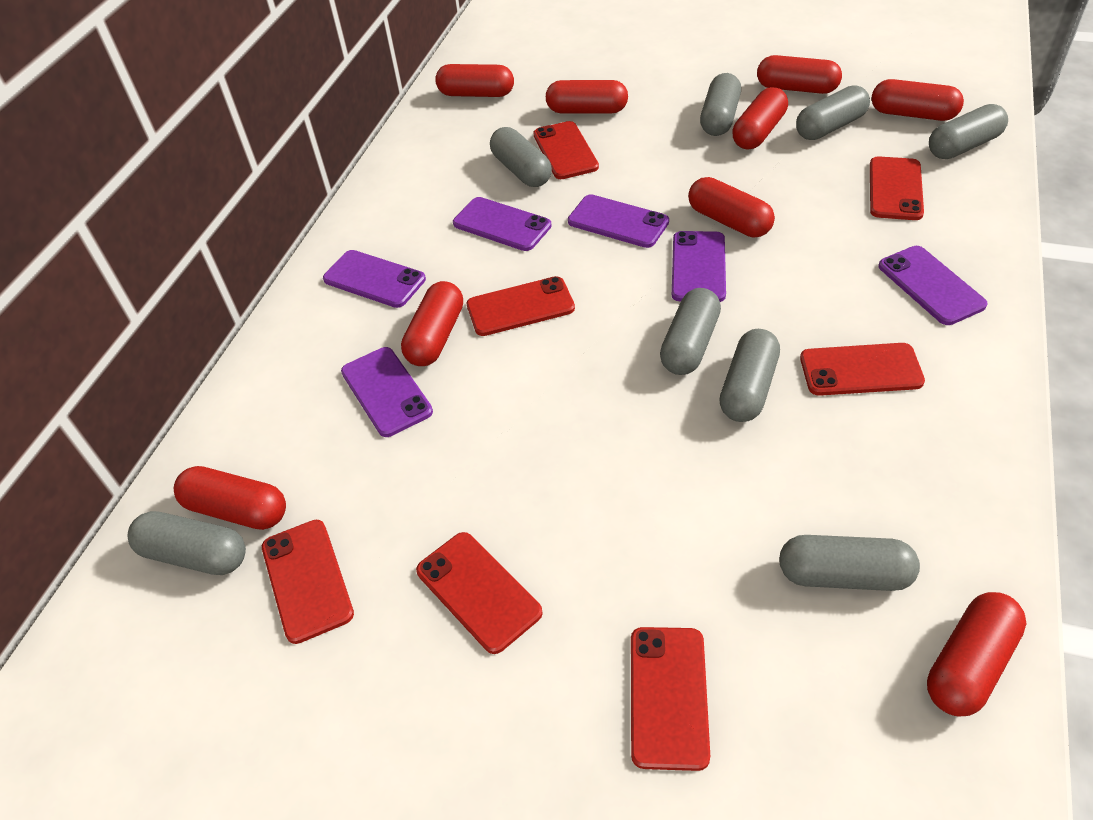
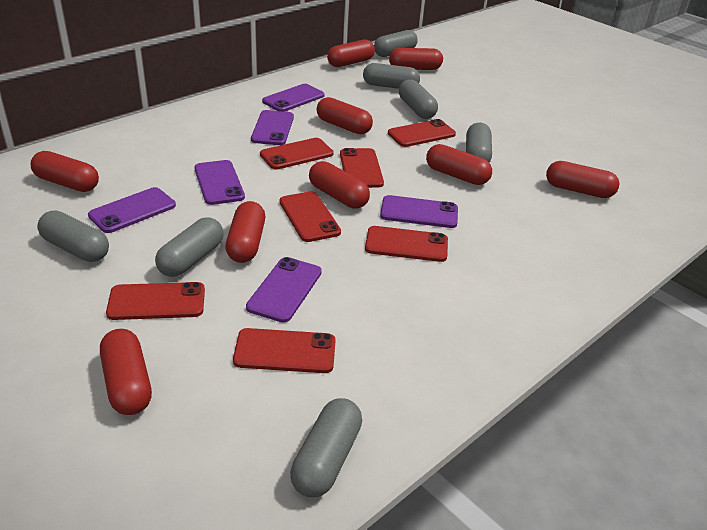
grey capsule: [127,511,246,575] [490,127,552,187] [660,288,721,375] [700,73,741,136] [720,329,780,422] [779,535,920,591] [796,85,870,140] [929,104,1008,159] = 8 -> [37,211,109,262] [155,217,224,277] [290,398,362,497] [363,63,420,89] [374,30,418,57] [399,79,438,119] [466,123,492,162] = 7

